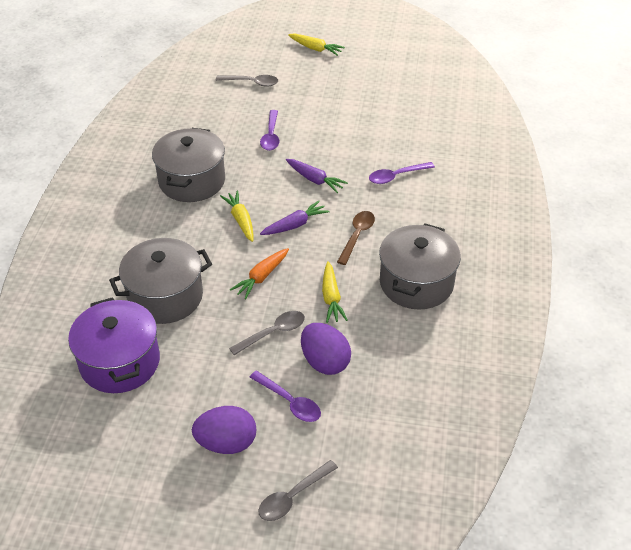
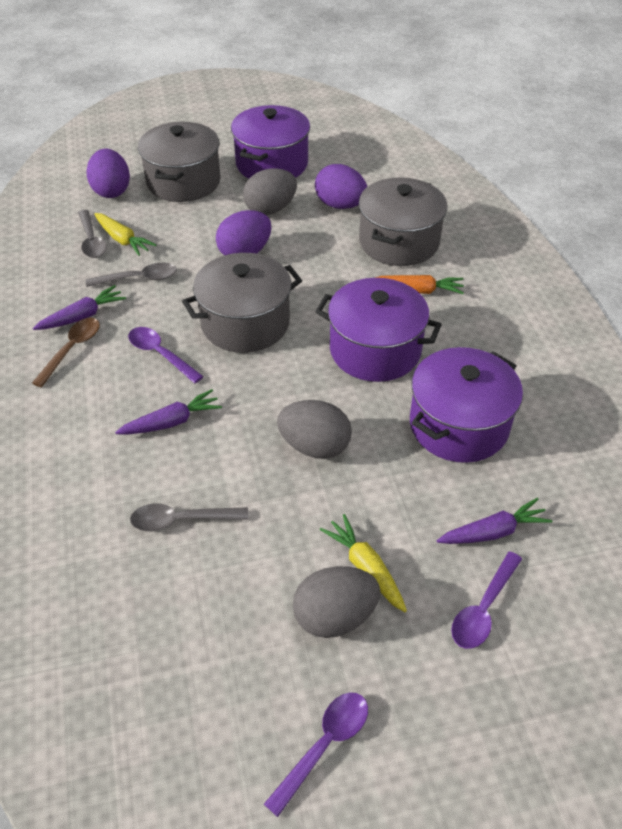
grey egg: none = 0 -> [243,168,297,215] [277,400,352,459] [293,566,380,638] = 3
purple carrot: [260,201,329,235] [286,159,348,193] = 2 -> [33,285,126,330] [115,389,222,435] [437,498,552,544] = 3
purple egg: [192,406,257,454] [301,323,351,375] = 2 -> [86,149,130,198] [216,210,272,255] [315,164,367,209] = 3
purple pot: [68,297,160,393] = 1 -> [231,105,310,179] [315,278,442,382] [410,347,523,463] = 3
yellow carrot: [220,191,254,242] [288,33,345,56] [322,261,348,323] = 3 -> [94,213,156,256] [320,514,407,612] = 2

